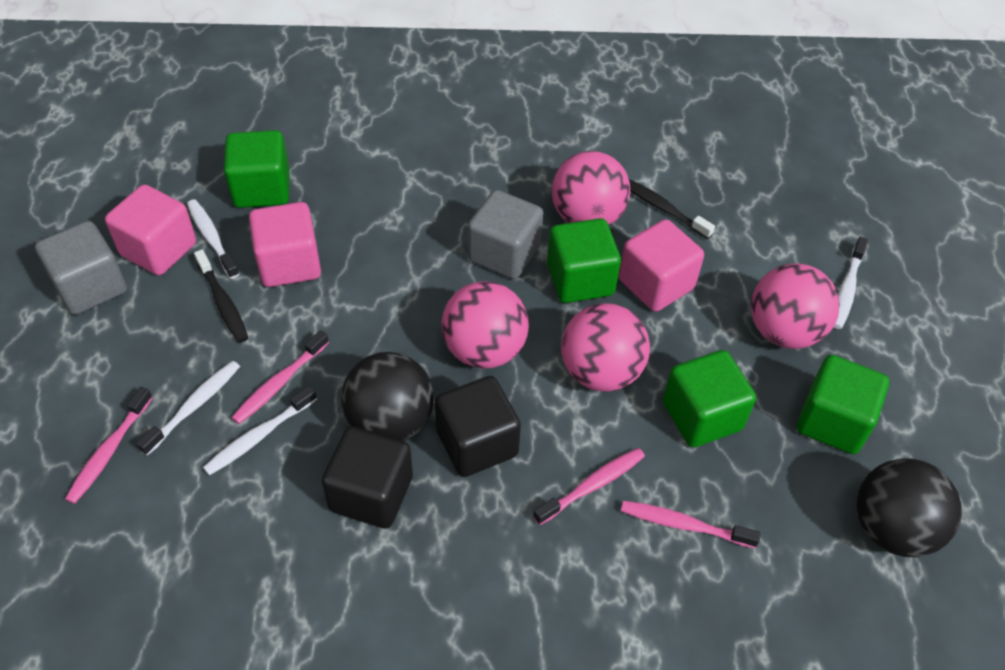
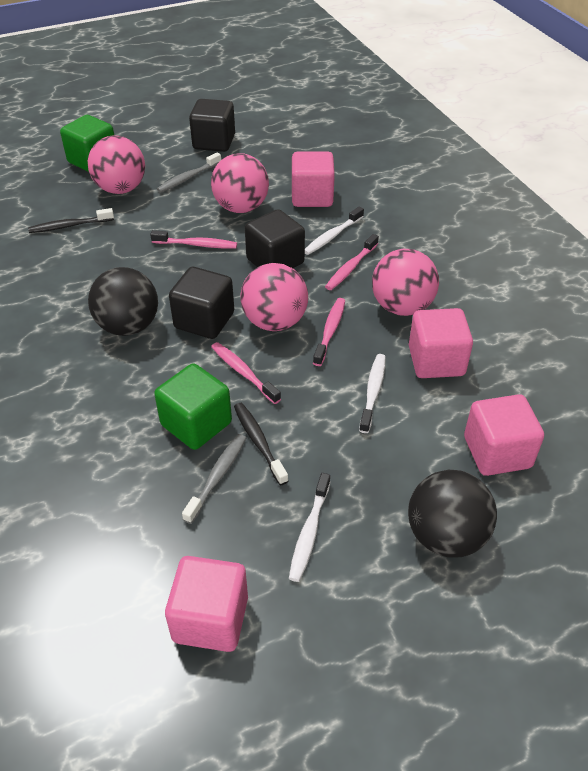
black cube: [322,426,413,529] [435,376,521,477] = 2 -> [169,267,234,339] [189,99,235,152] [245,209,305,268] = 3
green cube: [224,130,289,208] [547,218,621,303] [663,350,756,447] [797,355,889,454] = 4 -> [60,115,114,172] [154,363,232,450] = 2
grey cube: [35,221,127,315] [468,190,544,279] = 2 -> none = 0
grey toothbrush: none = 0 -> [157,152,221,193] [182,434,246,524] = 2
pink cube: [105,185,196,275] [249,202,321,287] [619,219,704,312] = 3 -> [165,556,248,652] [292,152,335,207] [409,308,473,378] [464,394,544,476] = 4
white toothbrush: [136,361,240,456] [187,199,239,279] [203,386,317,476] [834,237,868,329] = 4 -> [289,473,330,582] [305,206,364,255] [359,354,386,433] = 3

